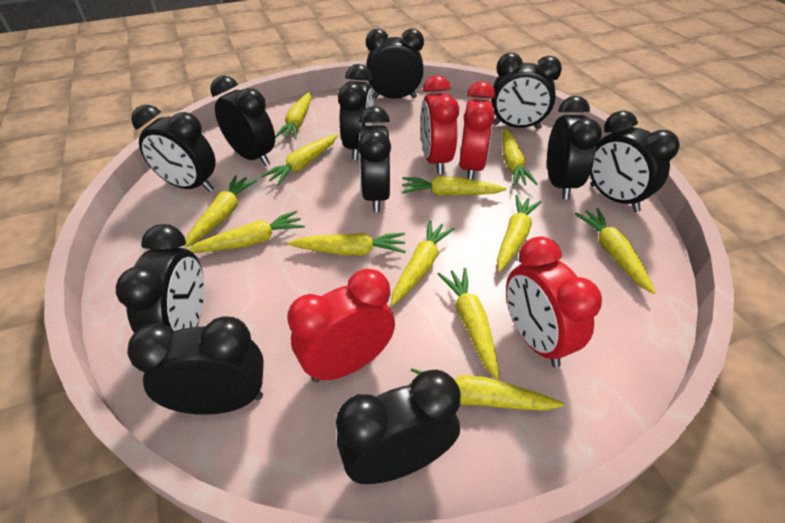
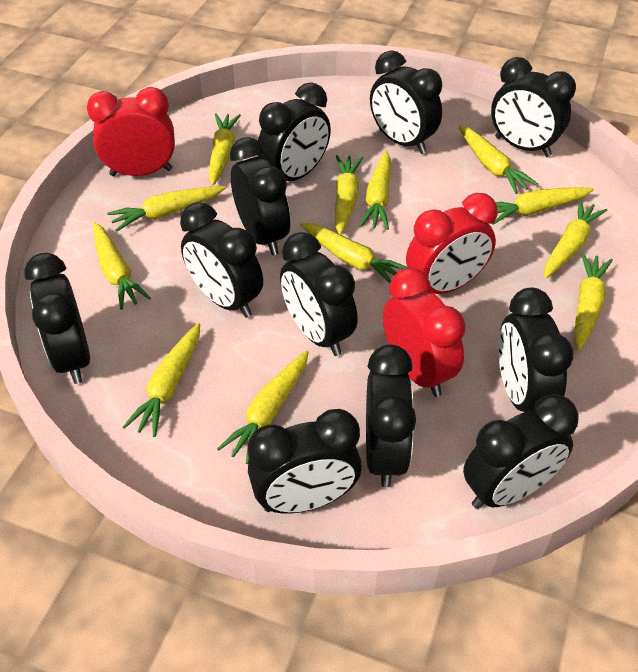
red clock: [287,269,395,383] [420,75,459,174] [459,81,496,180] [506,237,602,368] = 4 -> [87,87,175,176] [383,268,466,397] [406,193,498,294] = 3

